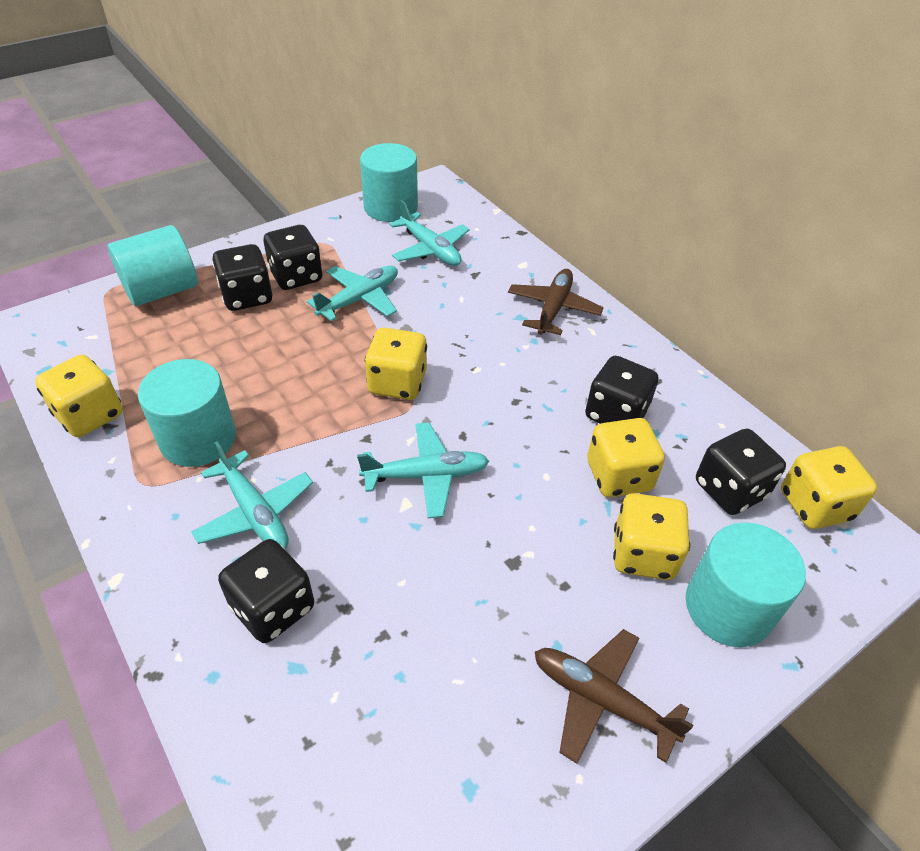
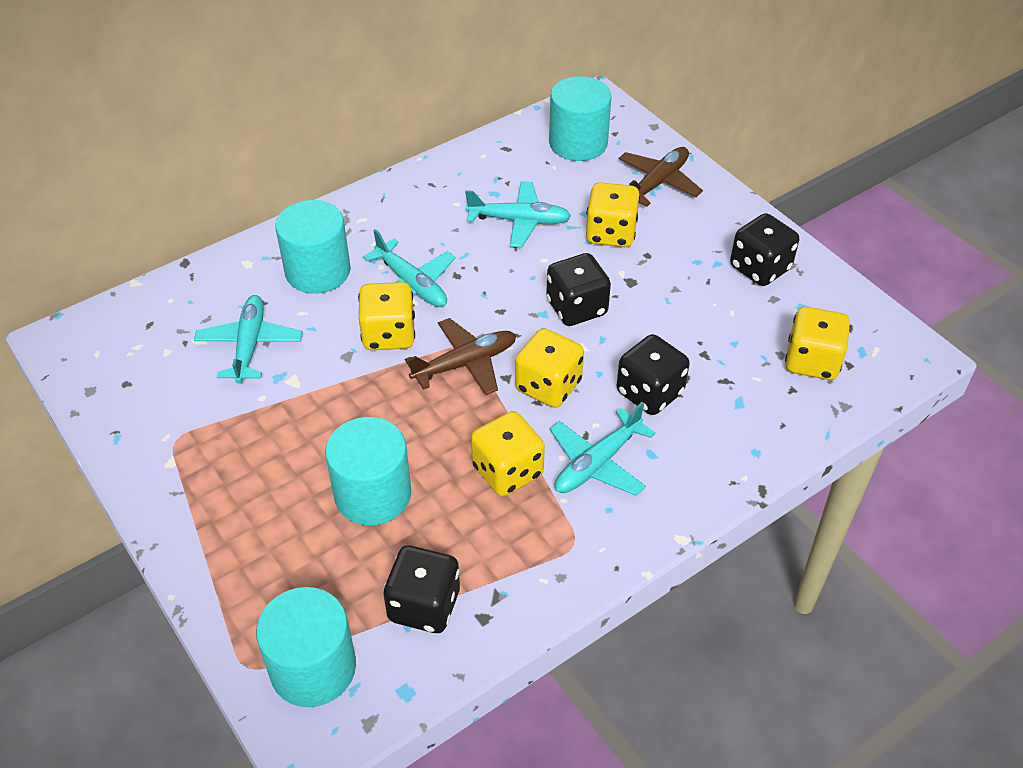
black dice: [212,244,272,311] [218,539,314,643] [264,225,322,290] [585,356,658,424] [696,429,786,515] = 5 -> [383,545,460,633] [546,253,611,326] [617,334,690,415] [730,213,799,286] = 4

